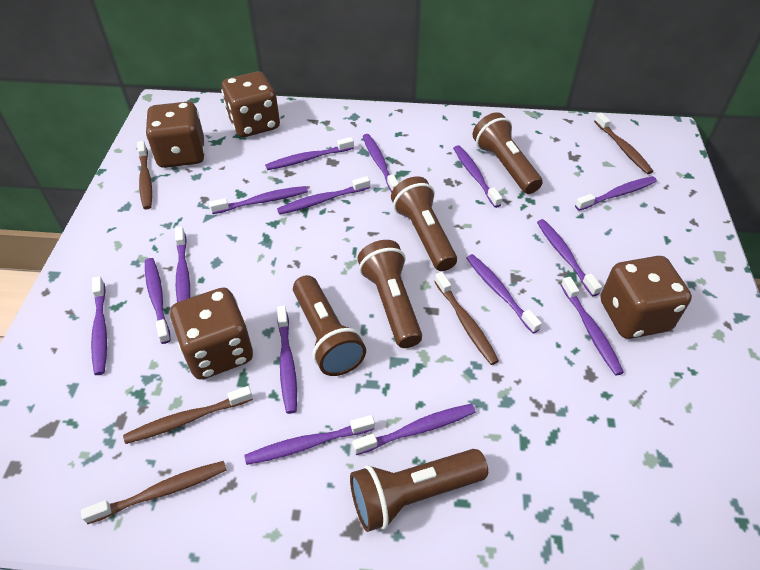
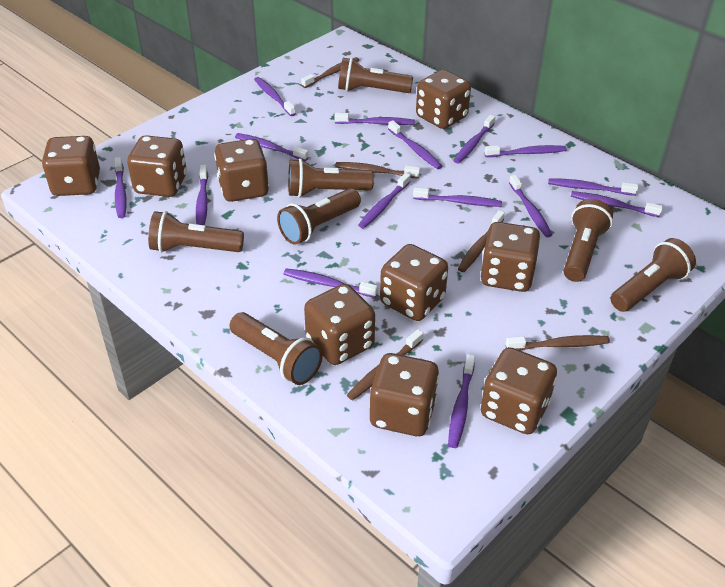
brown dice: [145,102,205,168] [170,288,253,379] [221,72,280,137] [601,256,692,339] = 4 -> [42,136,100,196] [127,135,187,197] [214,139,269,202] [304,284,375,365] [370,353,439,436] [380,244,448,321] [416,70,471,129] [481,222,541,292] [481,347,557,434] = 9
brown flashlight: [293,275,366,376] [350,449,488,532] [357,240,422,348] [391,176,457,271] [473,112,543,194] = 5 -> [148,211,244,253] [229,312,323,385] [277,188,361,245] [288,158,374,198] [338,58,413,93] [564,199,613,282] [611,238,696,312] = 7

